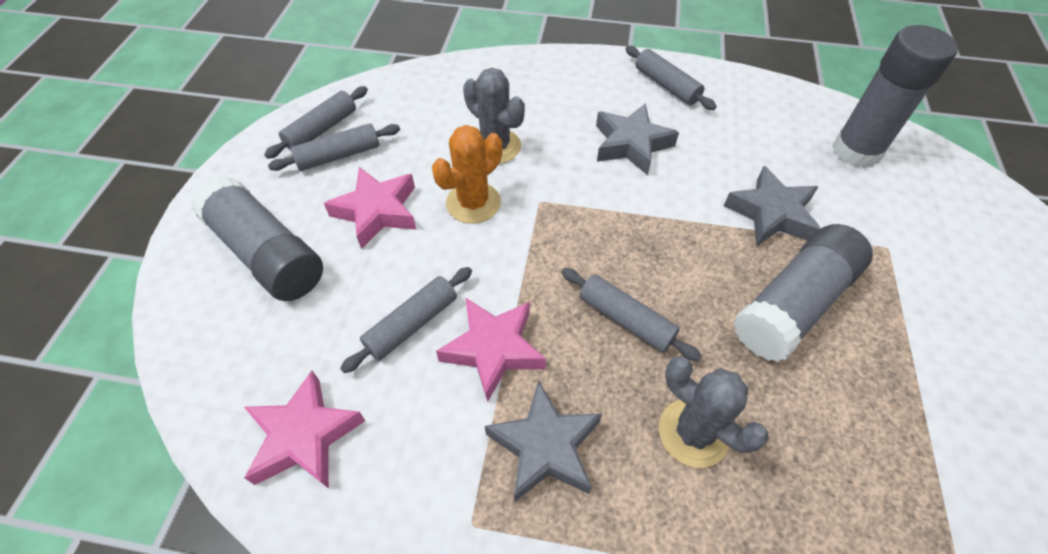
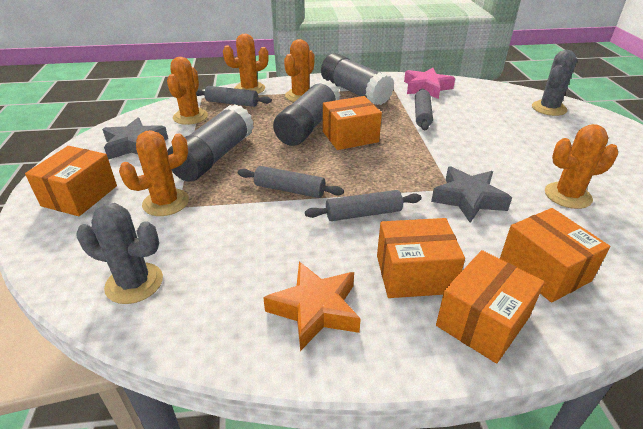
grey rolling pin: [264,86,368,159] [268,123,400,171] [340,267,472,373] [561,268,702,361] [626,46,717,110] = 5 -> [196,86,272,107] [238,166,344,198] [305,190,422,221] [415,89,433,130] = 4
grey star: [485,380,602,503] [596,103,679,175] [724,166,821,247] = 3 -> [102,117,168,160] [431,166,512,223] = 2
orange box: none = 0 -> [25,146,117,216] [323,96,382,150] [377,218,465,298] [436,250,545,363] [500,208,610,303] = 5
orange cactus: [432,125,502,224] = 1 -> [119,130,189,216] [167,57,208,125] [223,34,269,94] [284,39,314,102] [545,124,618,209] = 5
orange star: none = 0 -> [263,262,361,351] = 1
pink star: [244,371,365,489] [324,167,417,249] [436,298,546,402] = 3 -> [404,68,455,99] = 1

